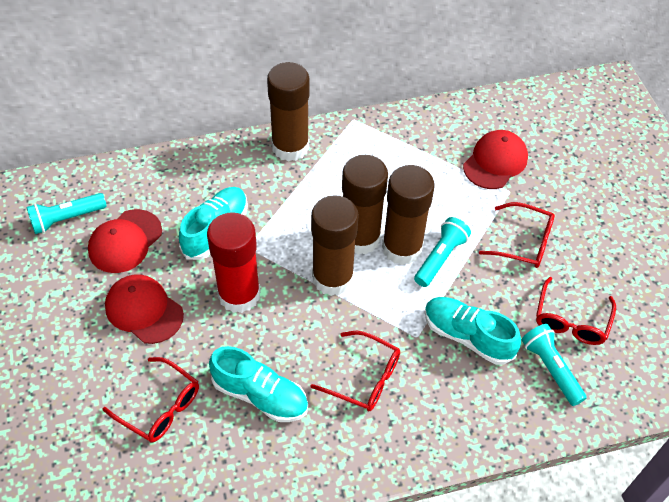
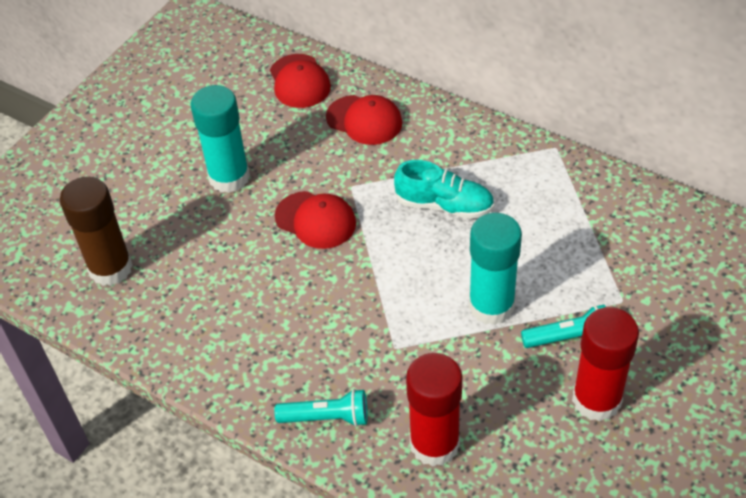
brown glue stick: [267,62,310,162] [311,195,359,296] [342,155,388,255] [382,165,435,265] = 4 -> [60,177,133,286] = 1
red glasses: [102,357,199,443] [311,331,400,411] [479,202,555,268] [536,277,616,345] = 4 -> none = 0
red glue stick: [207,213,260,313] = 1 -> [406,353,462,467] [572,307,639,422] = 2
turquoise flashlight: [27,193,107,234] [414,217,471,287] [522,324,587,406] = 3 -> [275,389,368,427] [521,304,606,348] = 2
turquoise glue stick: none = 0 -> [191,85,250,193] [469,213,522,325] = 2
turquoise shoe: [179,187,248,260] [209,346,308,422] [425,297,521,365] = 3 -> [394,160,494,219] = 1

